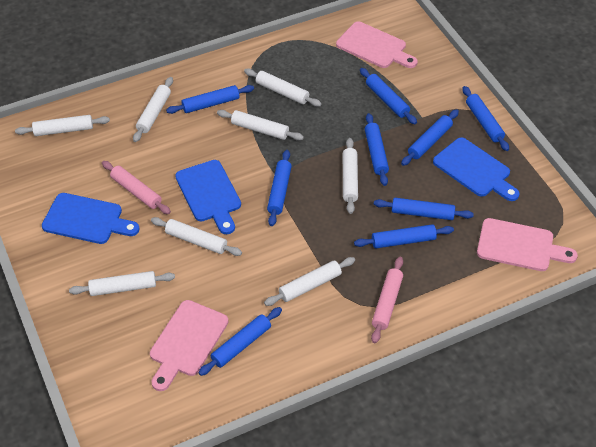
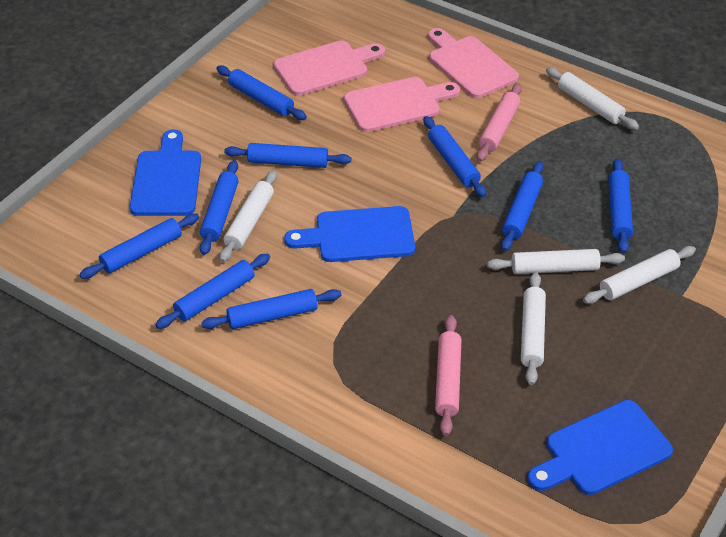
white rolling pin: [15,115,110,136] [69,271,175,296] [133,77,173,142] [151,217,242,256] [217,110,304,141] [244,69,322,107] [264,257,355,306] [343,138,358,214] = 8 -> [220,170,277,262] [487,249,625,274] [521,272,546,385] [546,67,639,130] [583,246,696,304] = 5

